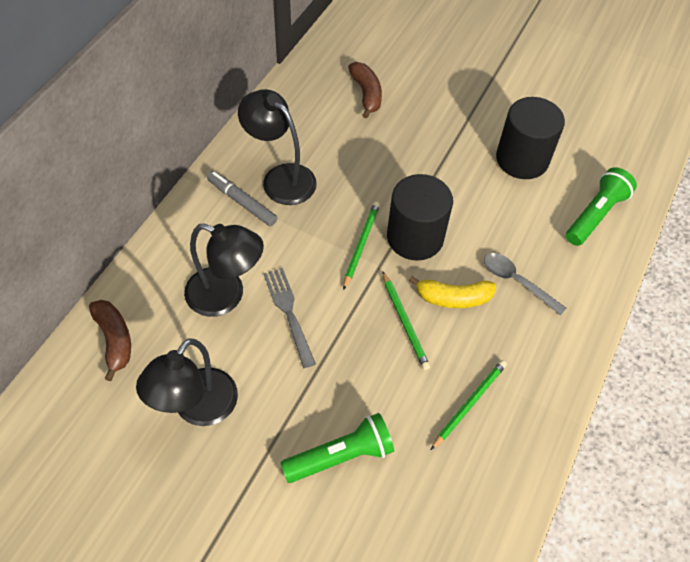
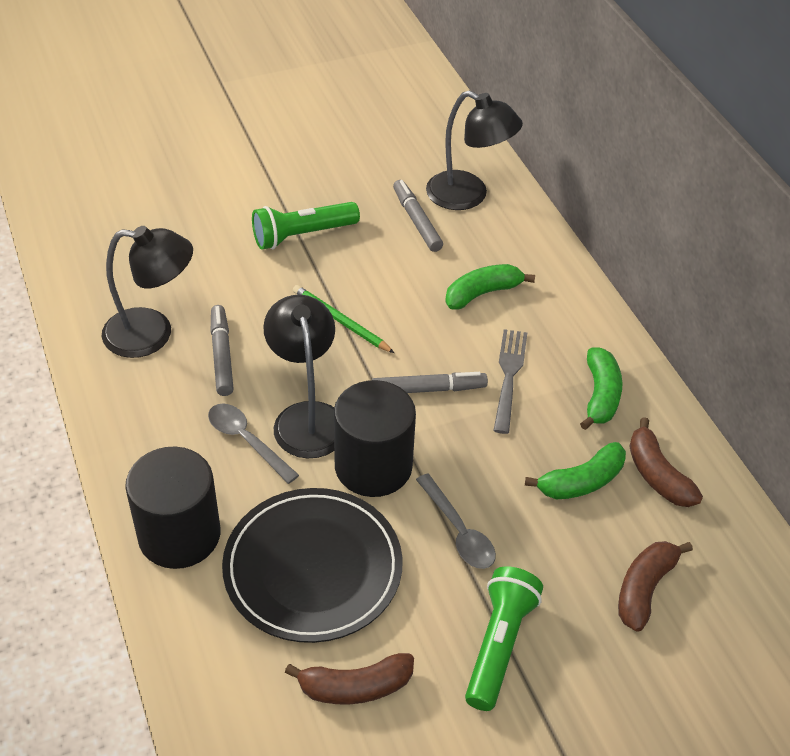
black plate: none = 0 -> [222,488,403,643] = 1
brown banana: [89,300,131,381] [348,62,382,119] = 2 -> [285,653,414,704] [618,541,693,632] [629,417,703,507] = 3
green banana: none = 0 -> [445,264,535,309] [525,442,626,499] [580,347,622,430] = 3
green pencil: [343,202,380,290] [382,271,430,370] [431,360,507,450] = 3 -> [293,285,394,353] = 1
grey marker: [207,171,277,226] = 1 -> [210,305,234,396] [372,372,488,393] [393,180,443,252] = 3
grey spoon: [484,253,566,316] = 1 -> [208,404,299,484] [416,473,496,569] = 2
yellow banana: [409,276,496,308] = 1 -> none = 0

